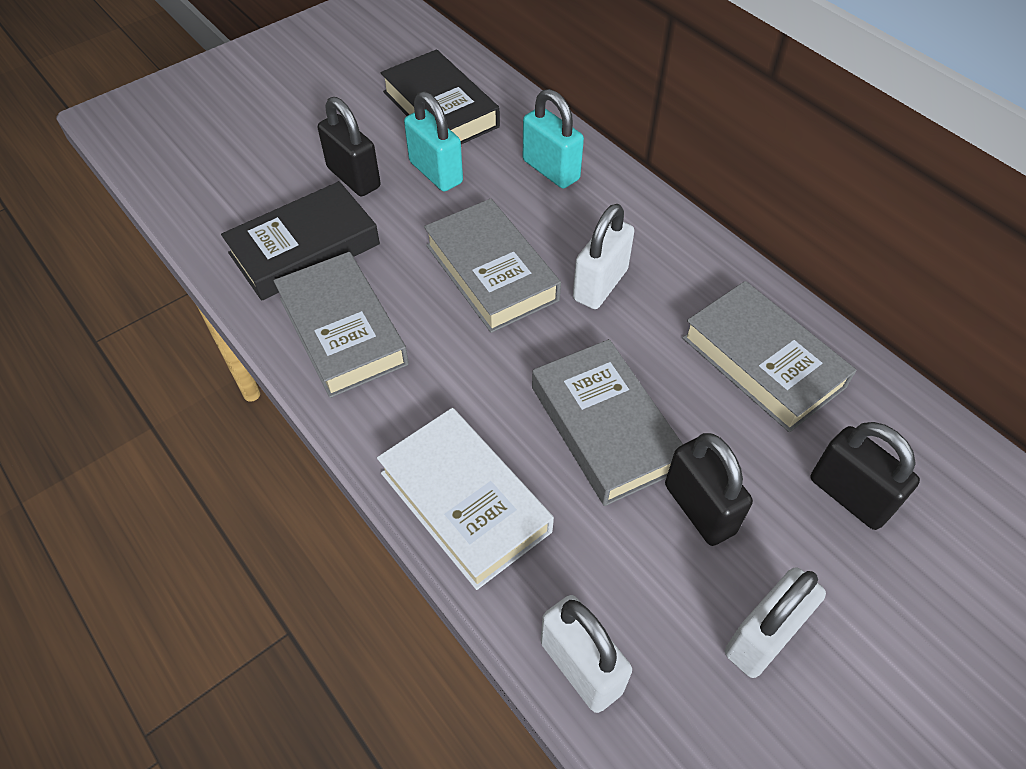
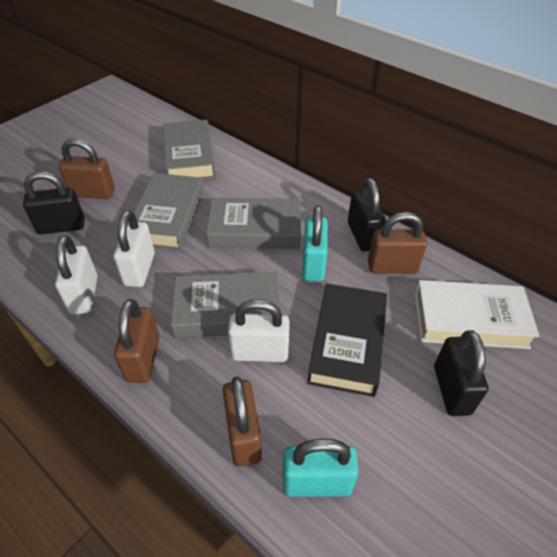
black book: [221,181,380,301] [381,49,500,144] = 2 -> [307,283,387,397] = 1
brown padlock: none = 0 -> [59,138,115,199] [114,299,160,383] [223,376,262,467] [368,212,427,274] = 4

